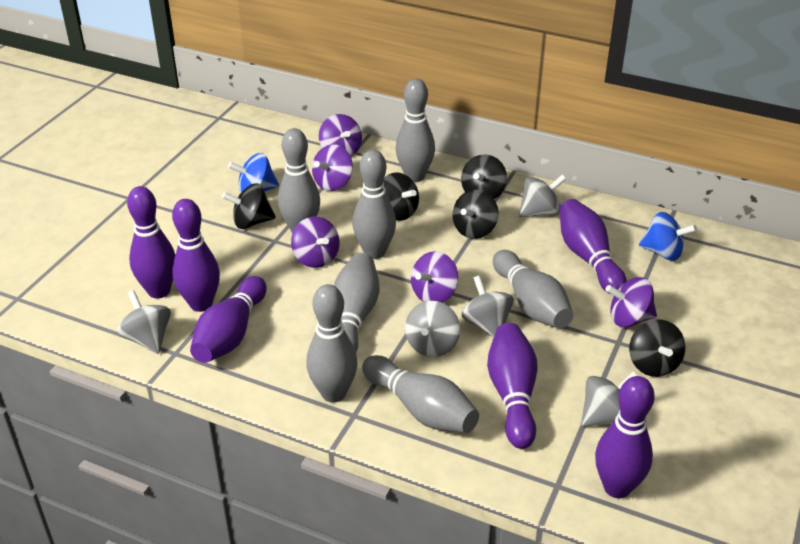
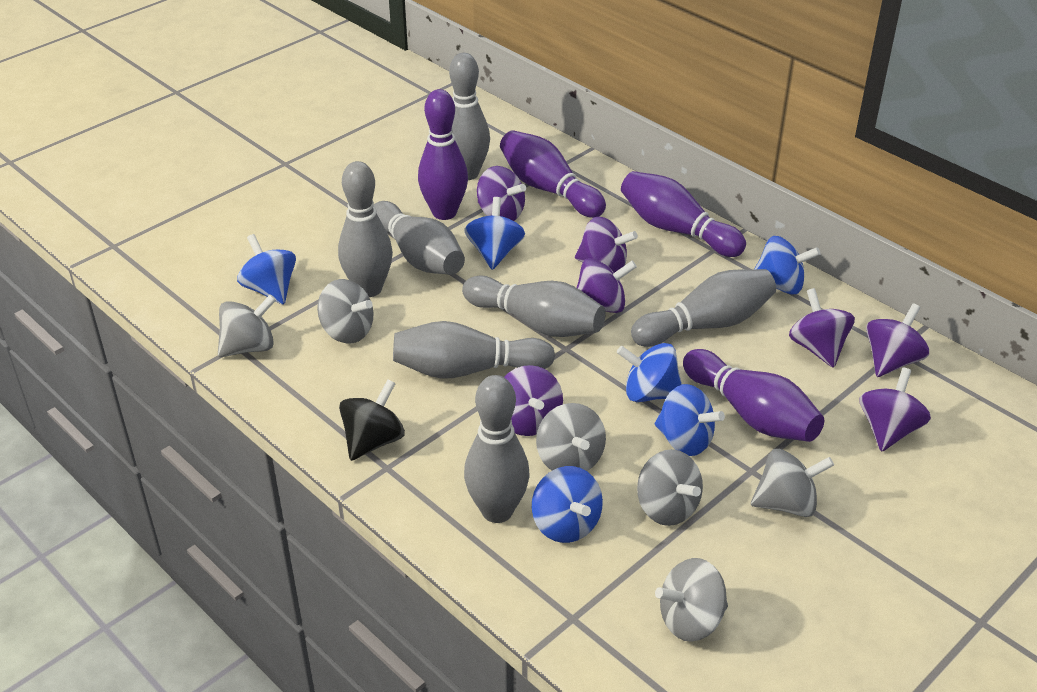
black spinning top: [222,183,276,229] [383,172,419,221] [453,189,498,239] [461,155,507,199] [629,319,686,377] = 5 -> [339,379,405,461] = 1
blue spinning top: [228,153,279,193] [639,212,697,261] = 2 -> [237,234,296,304] [464,197,525,270] [532,466,603,543] [617,343,682,402] [655,384,725,456] [755,236,821,294] = 6
grey spinning top: [117,290,171,354] [405,301,460,357] [461,275,514,337] [519,175,566,217] [581,372,637,427] = 5 -> [218,294,276,357] [317,279,374,344] [536,403,606,471] [637,449,703,526] [655,558,728,642] [751,449,834,517] = 6
purple bowling pin: [127,186,175,298] [172,199,220,312] [190,276,267,363] [487,323,538,449] [559,199,627,295] [595,376,655,499] = 6 -> [418,89,468,220] [500,130,606,218] [621,171,746,257] [683,349,824,442] = 4
purple spinning top: [291,217,339,268] [312,144,353,191] [319,114,362,156] [411,251,458,303] [606,277,657,327] = 5 -> [477,166,526,221] [504,365,563,436] [575,217,638,273] [576,258,637,313] [789,288,855,368] [859,368,931,452] [866,303,929,377] = 7

